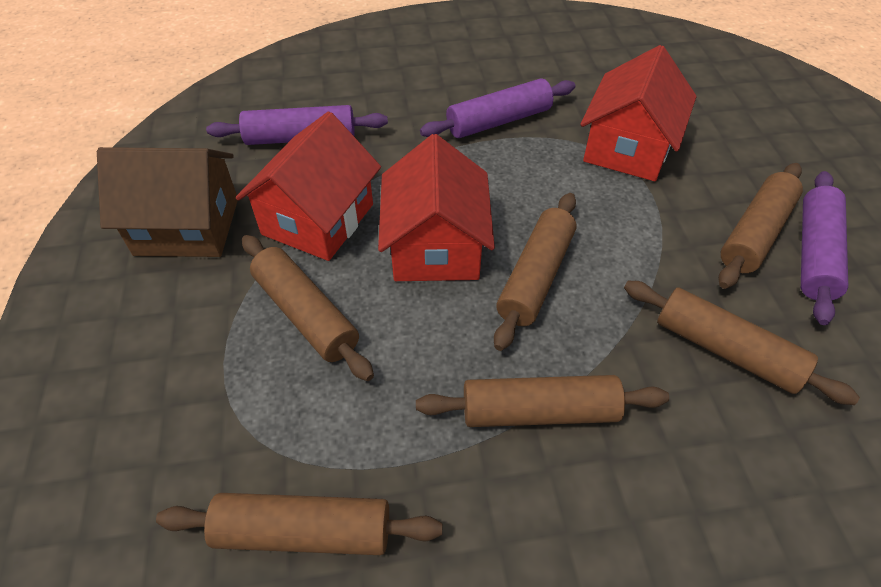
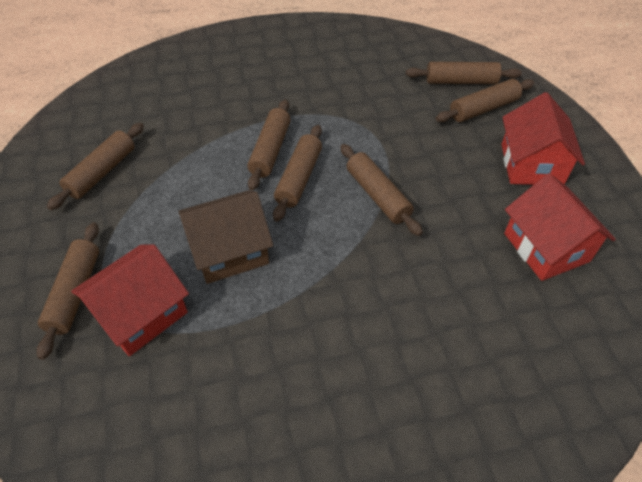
brown rolling pin: [156,493,443,555] [242,235,374,381] [416,375,669,427] [494,193,577,351] [624,281,860,405] [718,163,803,289] = 6 -> [37,222,99,360] [47,123,144,210] [247,99,291,190] [273,125,322,222] [340,144,423,236] [406,62,522,84] [436,79,534,122] = 7
purple rolling pin: [206,105,388,145] [420,78,575,138] [801,171,848,325] = 3 -> none = 0

